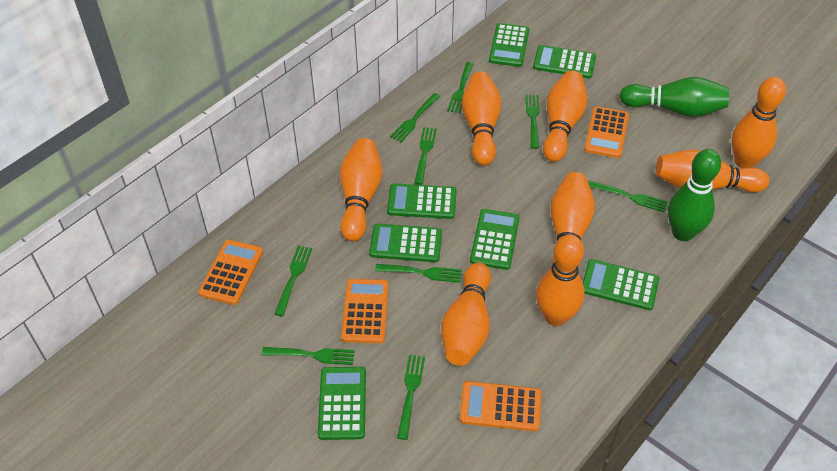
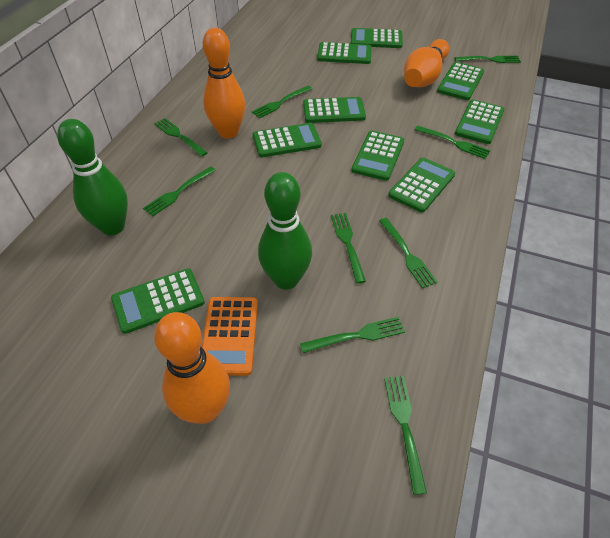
green calculator: [318,367,366,440] [369,224,442,262] [387,183,457,219] [470,209,520,270] [489,23,529,67] [533,45,596,78] [583,259,659,310] = 7 -> [111,268,205,334] [253,123,322,157] [303,97,366,123] [317,42,372,64] [351,28,403,48] [351,131,404,181] [388,158,455,213] [437,62,484,100] [455,100,505,144] = 9
orange bowling pin: [340,138,383,241] [441,262,491,366] [462,72,501,166] [536,235,585,326] [543,71,587,162] [550,172,595,268] [656,150,769,193] [732,77,786,168] = 8 -> [154,312,230,424] [203,28,245,139] [404,39,449,87] = 3
orange calculator: [198,240,263,305] [341,279,389,343] [460,381,541,431] [584,106,629,158] = 4 -> [202,297,258,376] = 1

